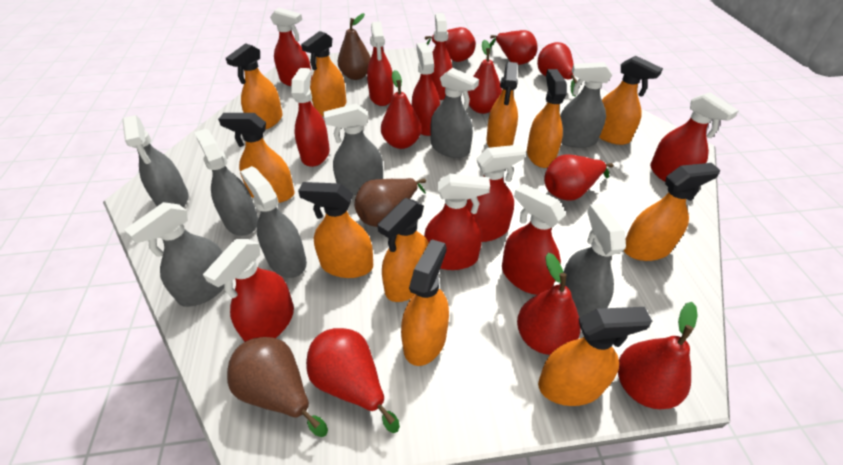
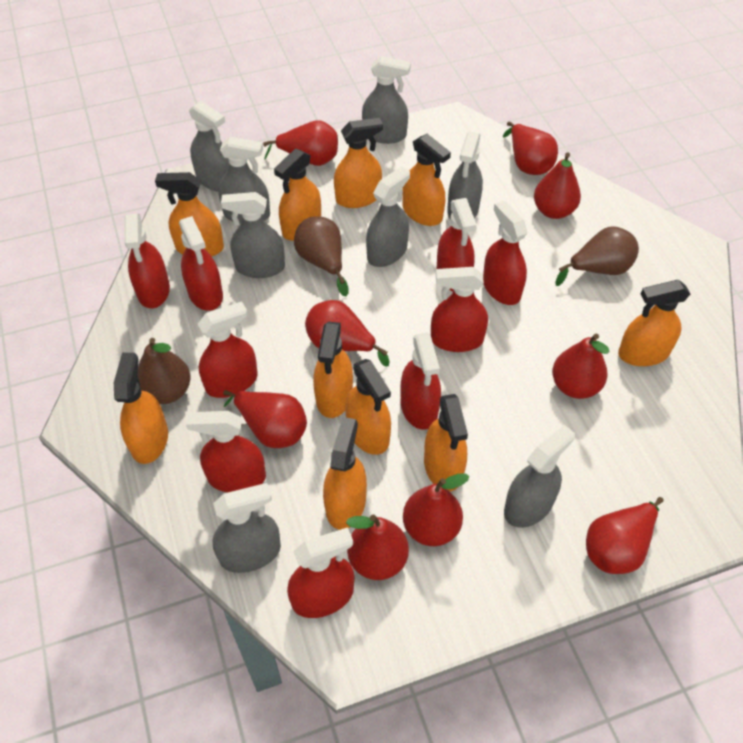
orange spray bottle: [218,113,295,203] [226,43,283,129] [298,182,373,278] [301,31,347,116] [378,198,429,302] [401,239,449,366] [486,62,518,148] [527,69,567,168] [538,307,652,406] [599,56,663,145] [624,163,720,261] = 11 -> [114,353,168,464] [155,172,224,256] [274,149,321,241] [313,322,353,418] [323,417,367,530] [334,118,383,208] [345,359,391,455] [402,134,451,226] [424,394,468,491] [618,280,690,366] = 10
red spray bottle: [203,239,294,342] [270,8,312,86] [291,68,330,167] [367,22,394,106] [412,43,440,136] [424,174,490,270] [431,13,452,100] [466,144,526,242] [502,184,566,295] [650,92,739,181] = 10 -> [124,214,170,308] [179,216,223,311] [186,411,266,492] [198,301,258,398] [287,527,354,618] [401,333,441,430] [431,267,488,352] [437,198,477,291] [483,201,527,305] = 9

